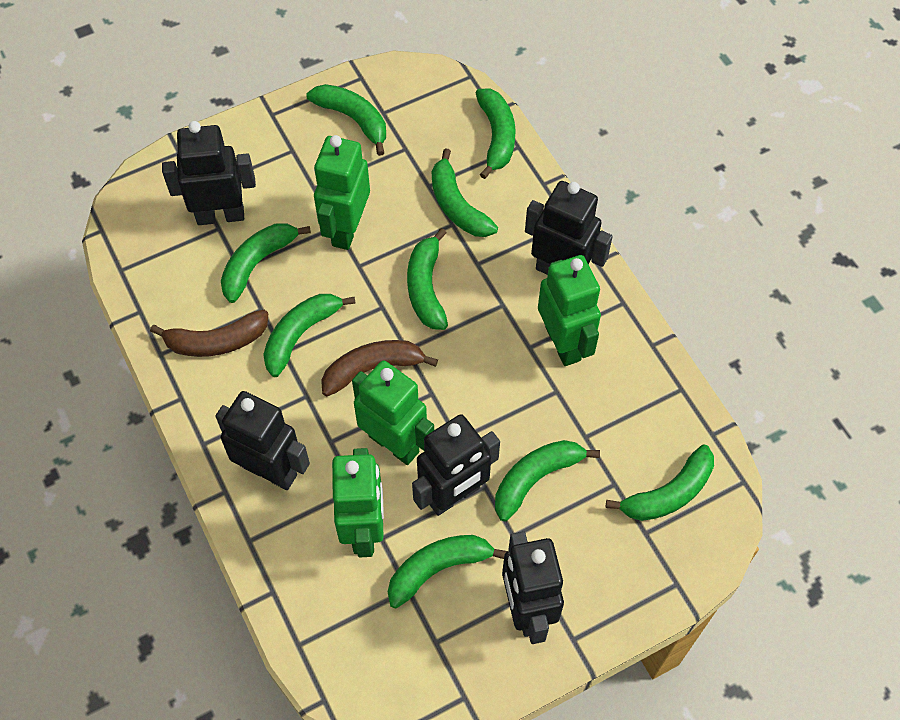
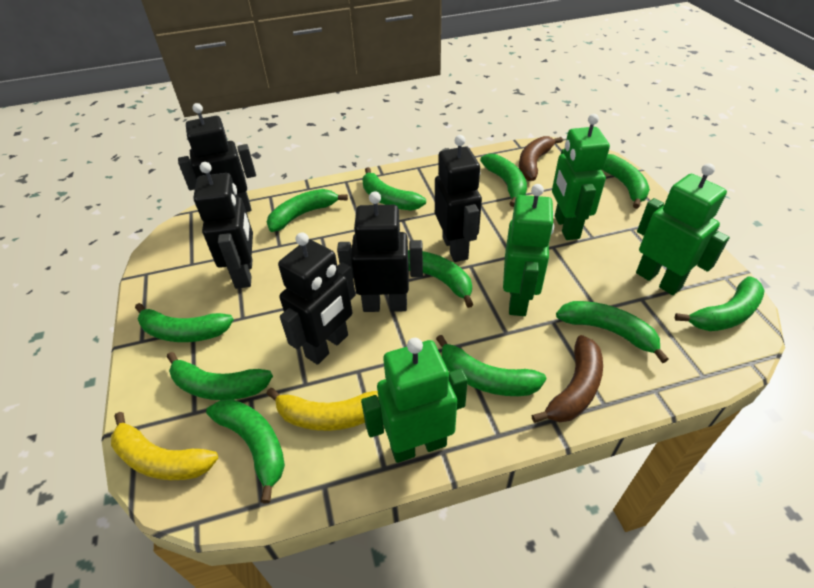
green banana: [221,223,311,303] [263,294,356,377] [306,84,386,156] [388,535,508,608] [407,228,448,330] [432,148,498,237] [476,89,516,179] [495,440,600,521] [606,444,714,521] = 9 -> [135,303,234,342] [167,352,273,400] [206,399,285,503] [267,189,348,232] [363,167,426,210] [408,250,474,308] [436,335,547,396] [480,154,527,207] [556,301,669,363] [602,154,650,209] [675,277,765,331] = 11
yellow banana: none = 0 -> [111,412,218,480] [266,388,379,431] = 2

